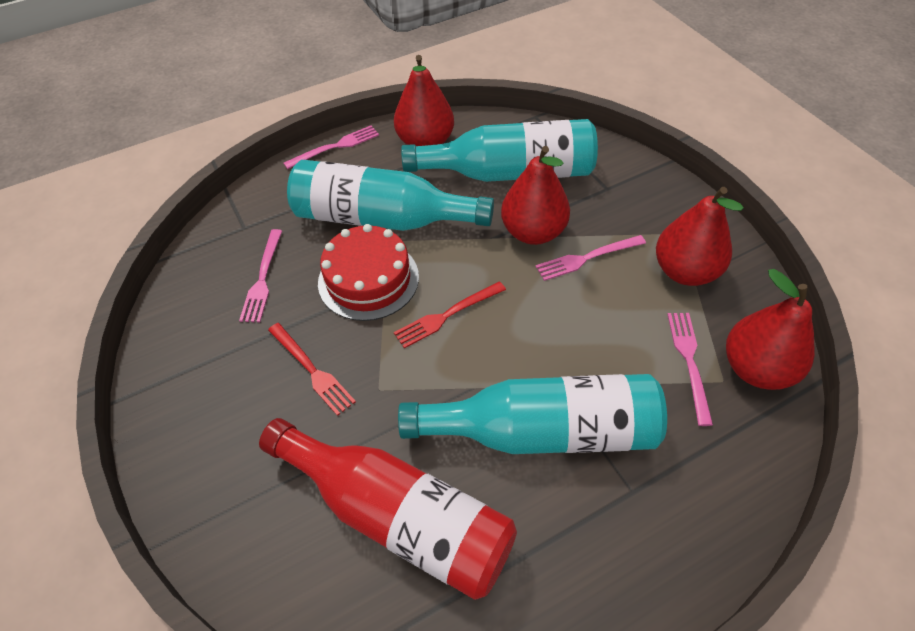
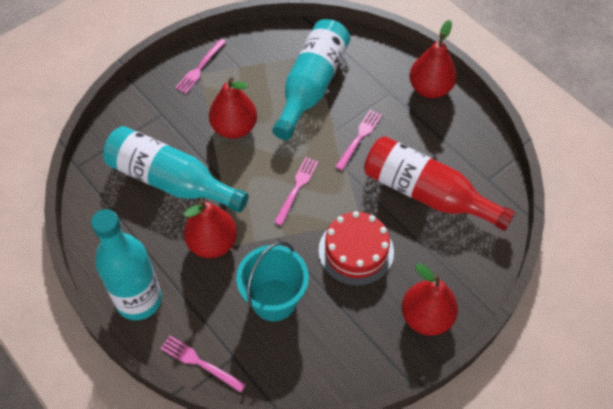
red fork: [268,323,356,416] [394,281,506,348] = 2 -> none = 0
turquoise bucket: none = 0 -> [236,241,309,321] = 1

